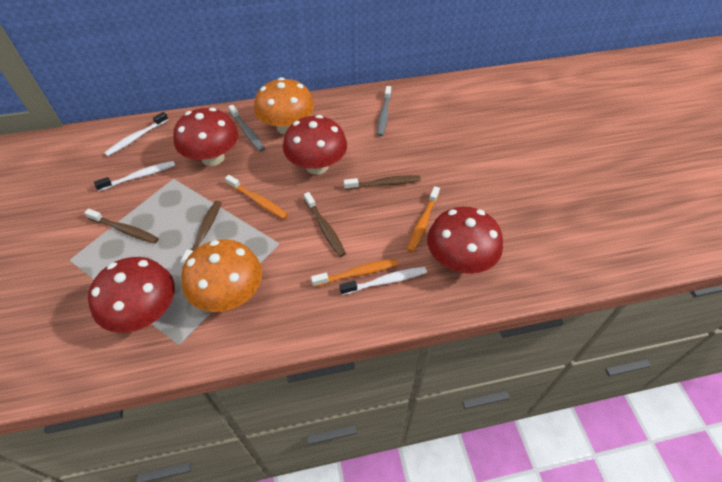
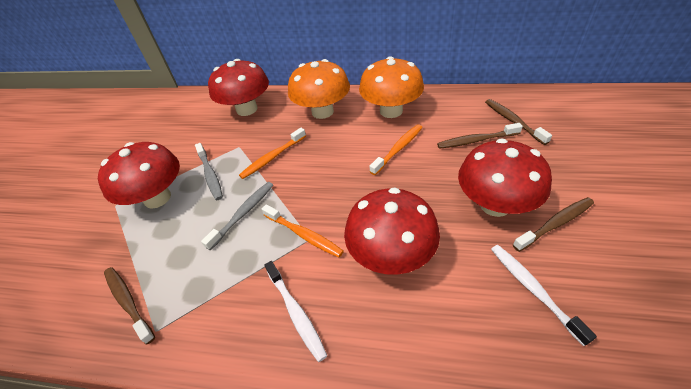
white toothbrush: [94,161,175,191] [104,112,169,156] [339,267,427,295] = 3 -> [265,261,328,362] [491,245,597,346] = 2

